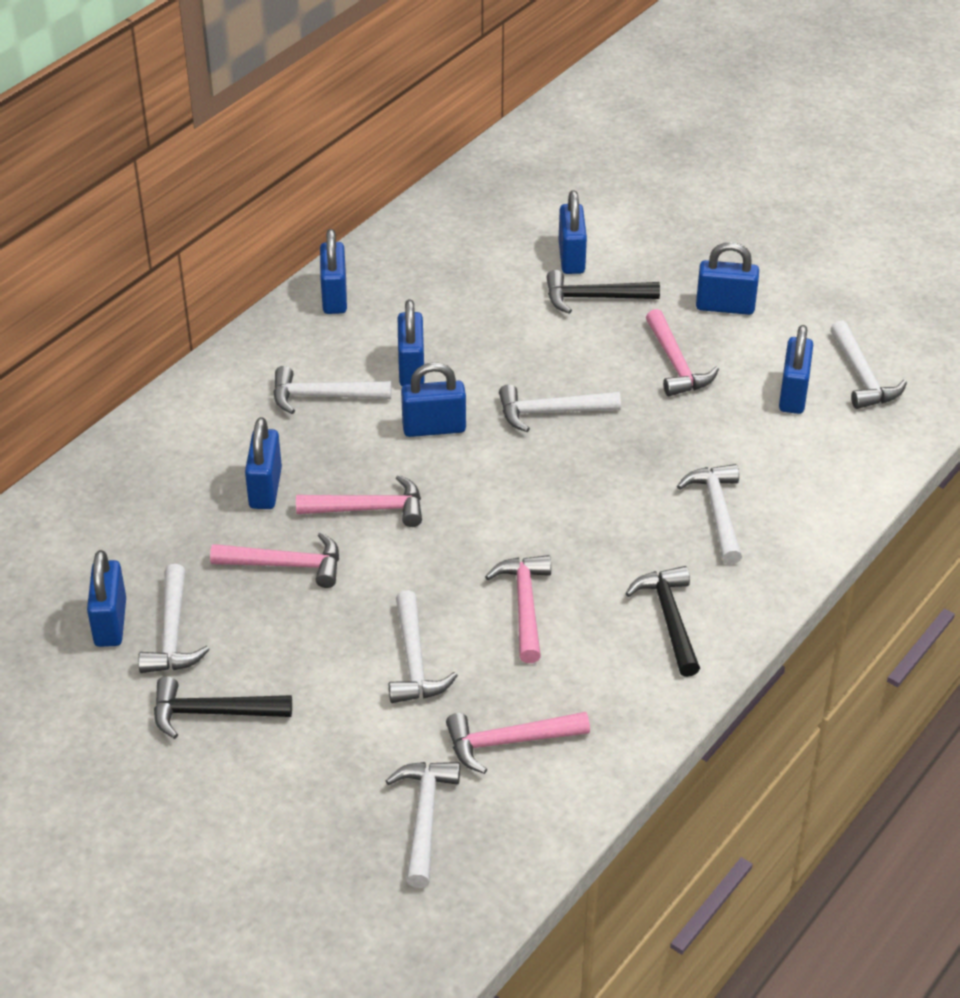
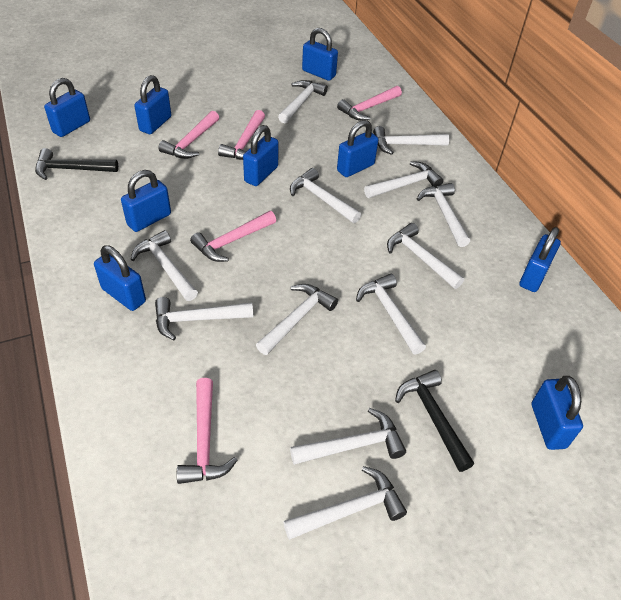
black hammer: [154,676,292,739] [546,270,660,314] [625,566,700,677] = 3 -> [35,148,118,180] [395,370,474,472] = 2
blue padlock: [87,550,126,647] [245,417,282,509] [320,229,347,314] [398,300,425,387] [401,362,466,437] [559,190,587,274] [696,242,759,315] [779,325,813,414] = 8 -> [44,78,90,137] [94,245,146,311] [121,170,171,232] [134,75,171,134] [243,125,279,186] [302,28,338,81] [337,120,378,177] [519,227,561,292] [532,376,583,450] = 9
white hammer: [138,564,210,673] [273,366,391,414] [386,762,460,888] [389,590,458,703] [499,384,621,432] [677,464,742,565] [831,320,907,409] = 7 -> [130,230,198,301] [155,297,253,340] [256,284,338,355] [278,80,328,123] [283,466,407,540] [290,168,361,223] [290,408,406,465] [356,274,426,355] [364,161,443,198] [373,126,449,155] [387,223,464,289] [417,183,470,247] = 12

